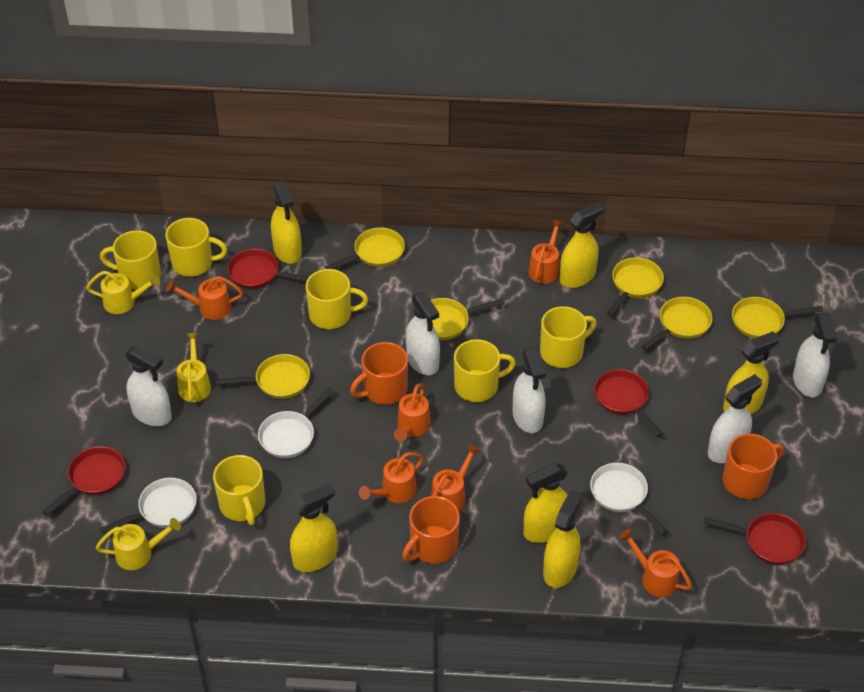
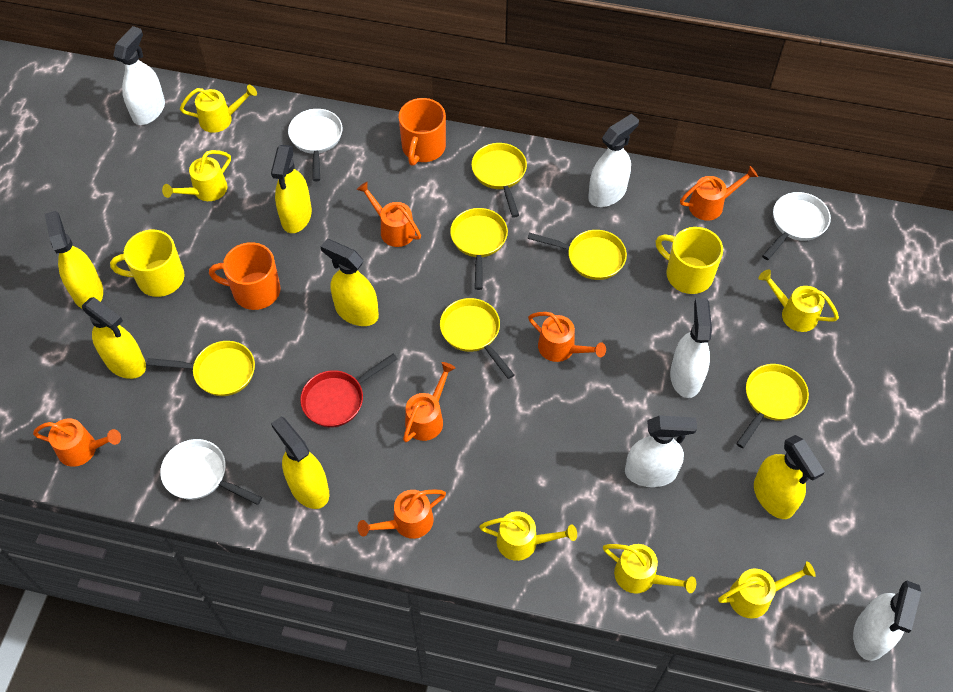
orange mug: [350,342,408,405] [402,496,460,564] [722,434,784,499] = 3 -> [209,242,281,310] [399,98,446,166] = 2
red pan: [42,446,125,516] [227,249,309,289] [594,369,663,437] [704,513,806,565] = 4 -> [300,353,397,427] = 1
yellow mug: [100,230,161,289] [165,218,227,277] [213,455,265,525] [306,269,368,329] [454,339,516,402] [540,306,596,368] = 6 -> [110,230,185,297] [656,227,723,294] = 2
yellow watering can: [86,271,160,314] [96,518,181,570] [177,333,211,402] = 3 -> [162,150,231,201] [180,85,257,133] [479,511,577,561] [603,544,696,593] [718,561,816,619] [758,269,839,332] = 6

